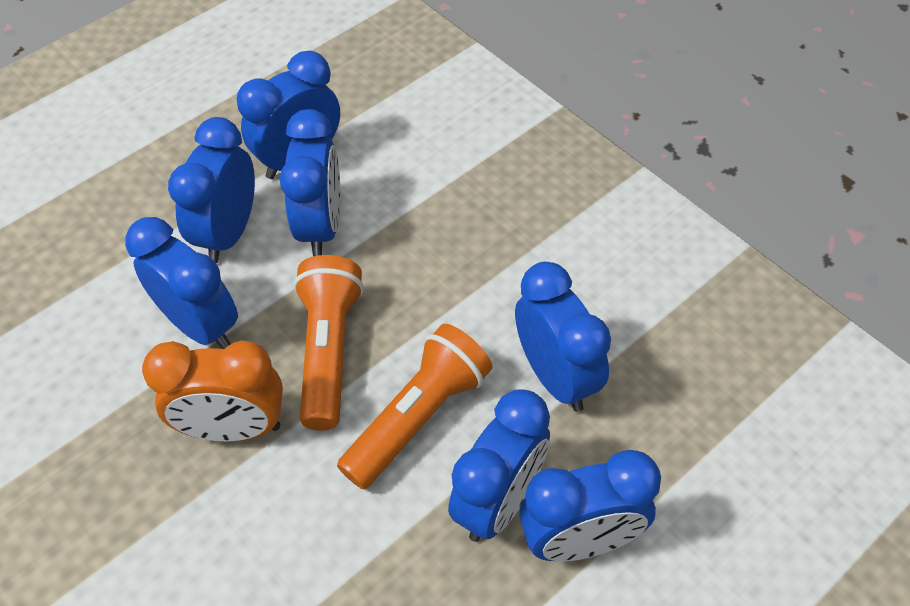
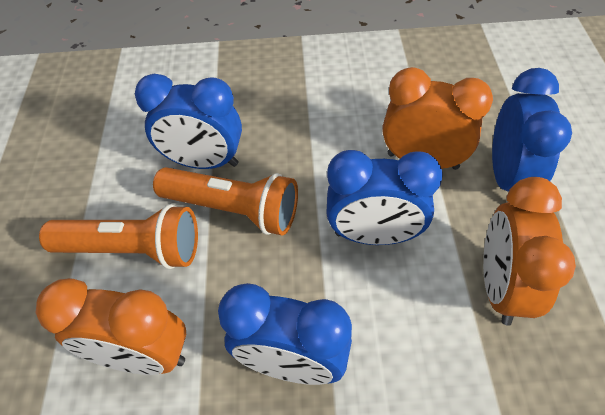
blue clock: [125,217,238,349] [168,117,255,263] [236,51,340,179] [280,109,340,256] [448,389,550,542] [515,262,611,412] [519,450,661,561] = 7 -> [135,74,242,169] [218,283,352,385] [326,150,443,245] [492,68,572,192] = 4
orange clock: [142,340,283,442] = 1 -> [36,278,186,375] [383,67,493,170] [483,177,576,326] = 3

